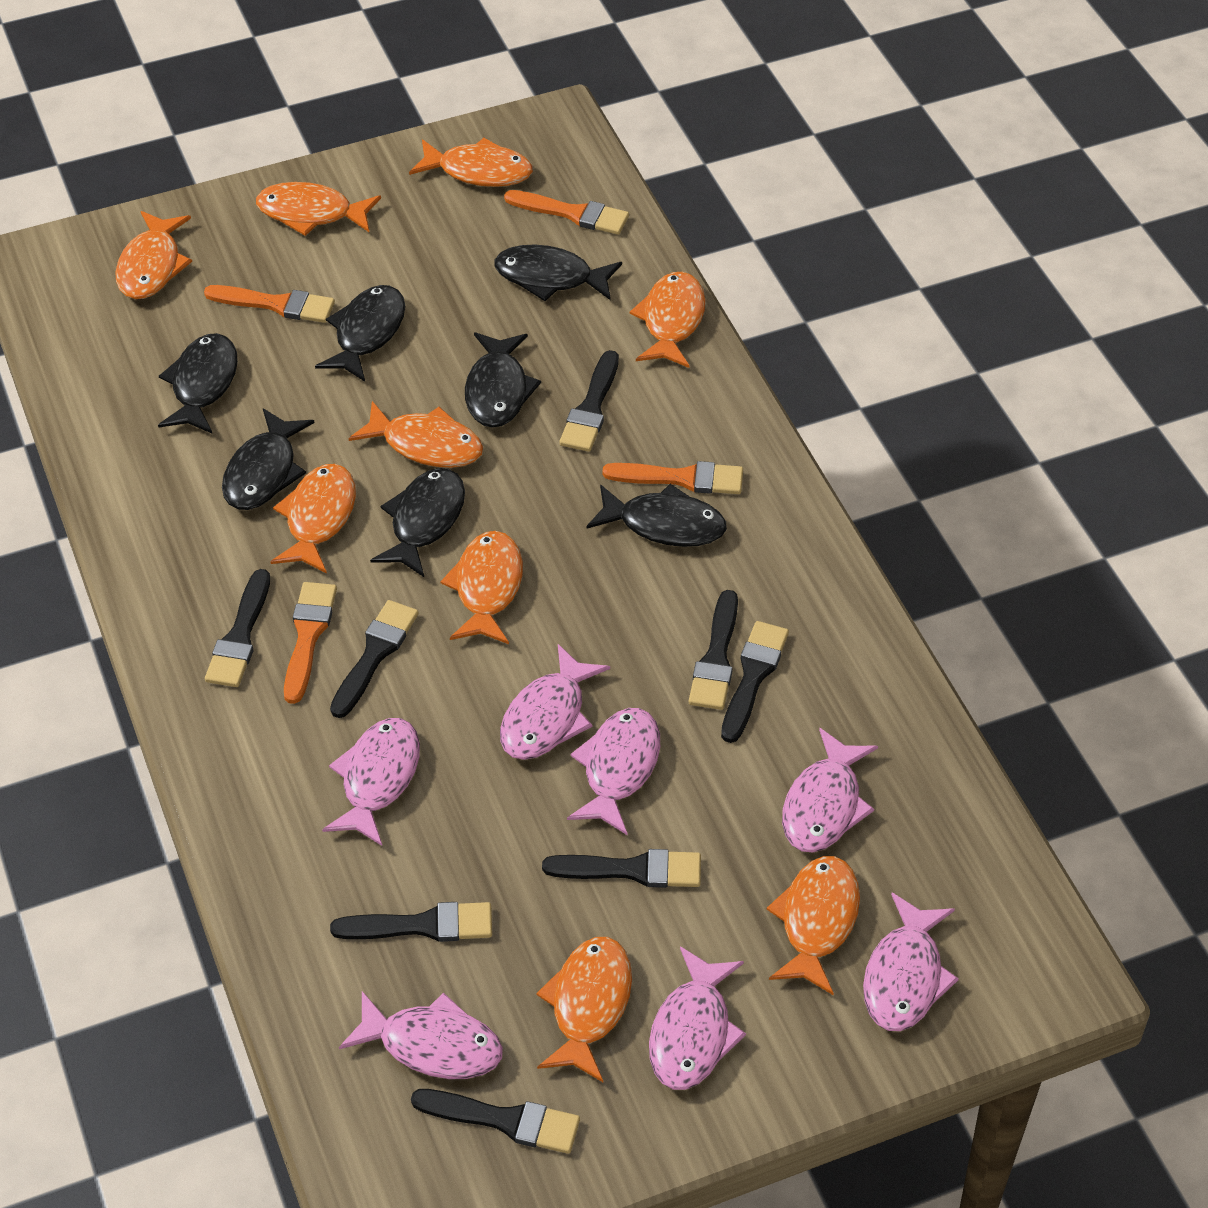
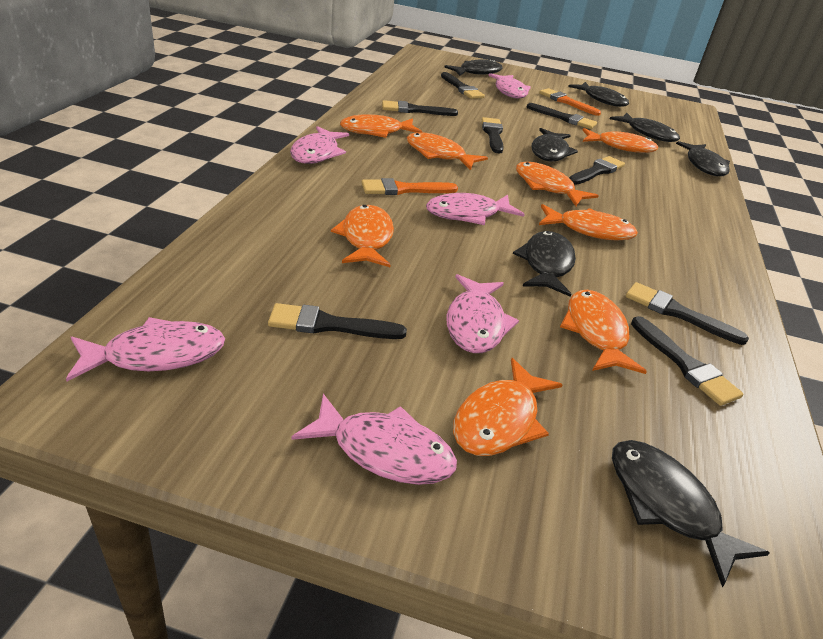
orange brush: [204,285,335,323] [284,582,337,704] [504,190,629,235] [602,461,743,494] = 4 -> [361,178,458,195] [539,88,601,116] = 2
orange fish: [115,211,192,299] [256,182,381,236] [271,464,356,573] [348,401,483,468] [409,138,533,187] [440,531,523,644] [536,937,632,1082] [630,272,705,368] [767,856,860,995] = 9 -> [331,205,394,267] [340,114,422,138] [407,132,488,170] [453,358,563,456] [516,162,599,206] [539,204,638,240] [560,290,647,374] [582,128,658,153] = 8
pink fish: [322,718,420,846] [339,991,503,1079] [500,644,610,760] [567,708,660,835] [649,946,746,1090] [782,728,878,852] [863,893,959,1031] = 7 -> [66,317,225,381] [290,126,349,164] [291,394,457,485] [426,193,525,225] [447,274,519,353] [488,73,531,98] = 6

